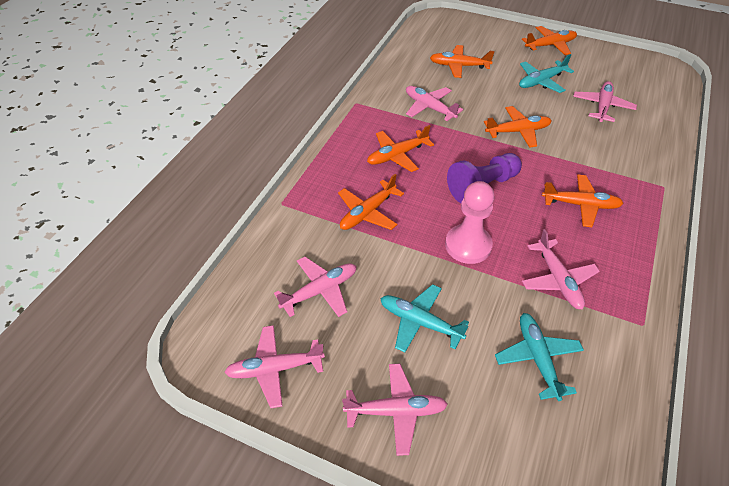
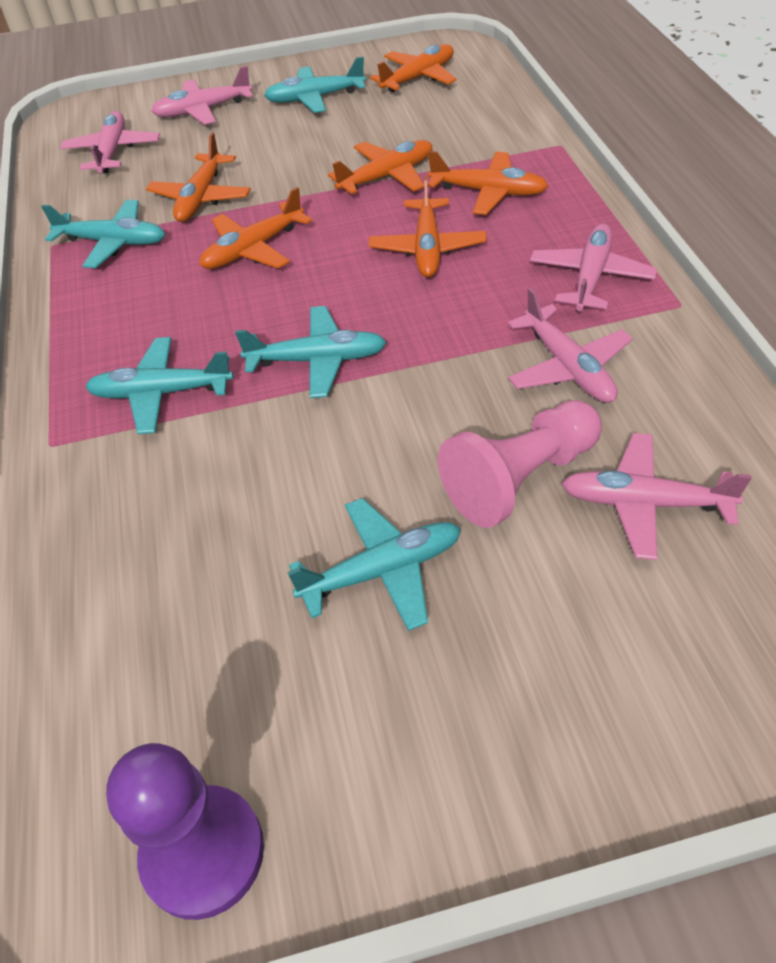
pink plane: [224,325,325,408] [274,257,357,317] [342,364,448,456] [406,86,463,121] [522,229,600,310] [573,81,637,122] = 6 -> [60,111,160,173] [151,66,253,125] [508,288,633,403] [530,224,657,311] [562,433,752,560] = 5
turquoise plane: [380,284,469,353] [495,313,584,401] [519,54,574,93] = 3 -> [41,200,165,268] [85,337,233,434] [235,306,387,398] [264,57,366,113] [287,498,461,631] = 5

